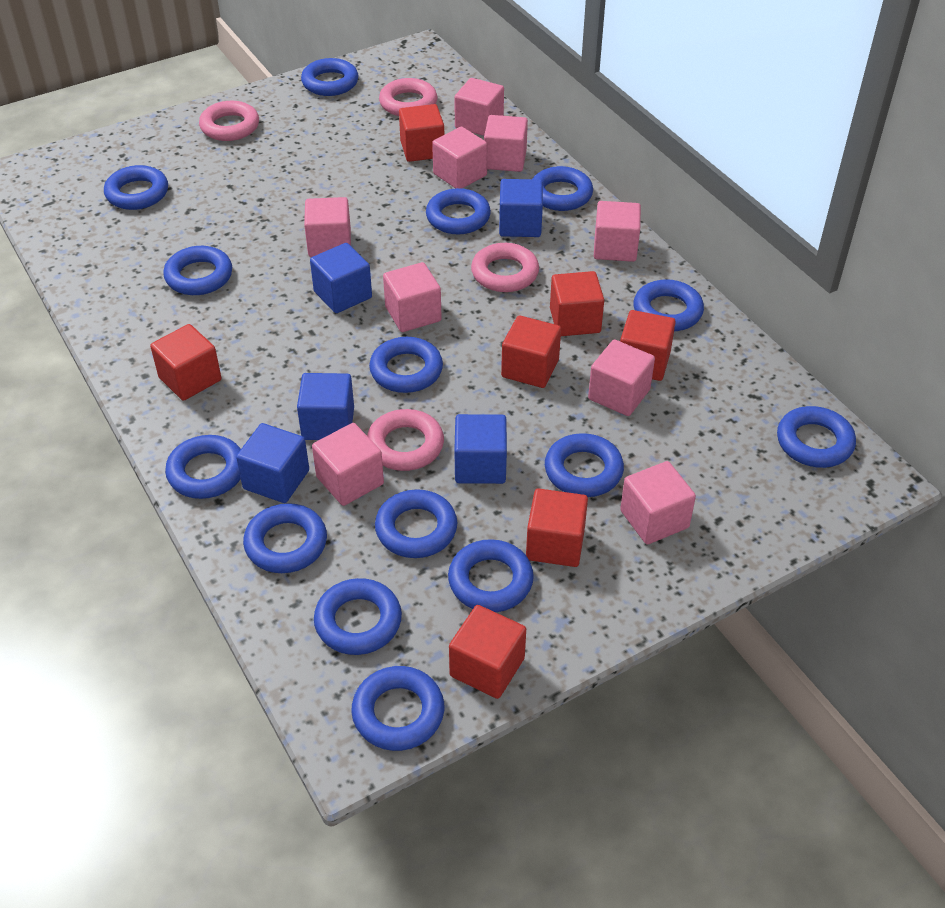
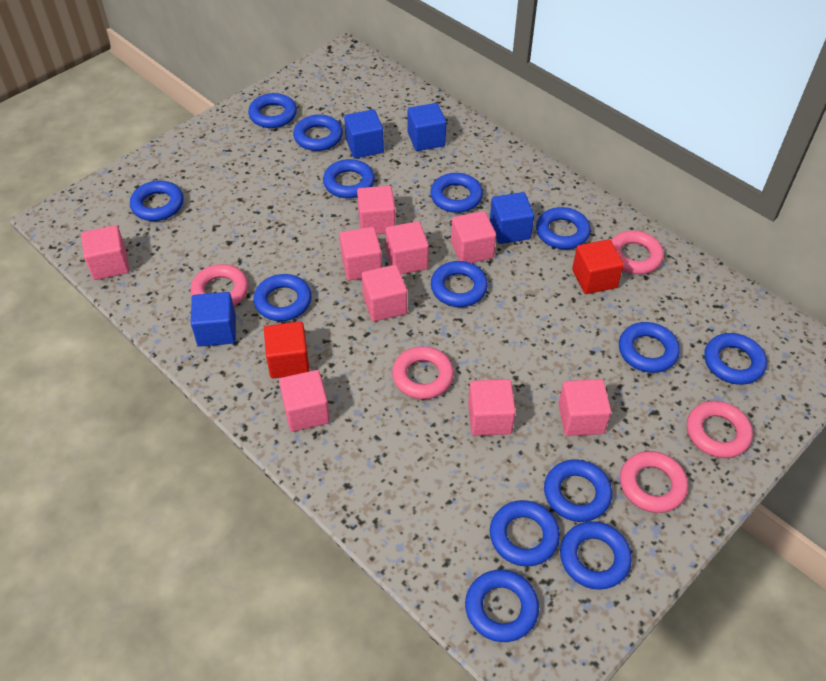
blue cube: [236,423,309,503] [297,373,354,440] [310,243,372,313] [454,414,507,484] [499,179,543,237] = 5 -> [191,292,236,347] [344,109,384,158] [408,103,446,151] [490,192,534,244] = 4
blue ring: [104,165,168,210] [163,246,232,295] [165,435,241,499] [243,503,327,573] [301,58,358,96] [314,578,402,655] [351,666,444,751] [369,337,443,393] [375,489,457,558] [426,188,491,235] [448,539,534,612] [533,166,593,211] [545,433,624,497] [633,279,704,331] [777,406,856,468] = 15 -> [130,180,184,221] [248,93,297,128] [253,274,312,321] [293,115,343,151] [323,159,375,198] [430,173,483,213] [431,261,488,307] [465,570,539,642] [490,500,560,567] [536,207,591,249] [544,459,612,522] [560,521,632,590] [619,322,680,373] [704,333,767,385] = 14
pink ring: [199,101,259,141] [367,409,444,471] [379,78,437,116] [471,243,539,292] = 4 -> [190,264,248,306] [392,346,454,399] [611,230,664,274] [620,451,688,513] [687,401,753,458] = 5
red cube: [150,324,222,401] [399,104,444,162] [449,605,526,699] [501,315,561,388] [526,488,588,567] [550,271,604,336] [620,310,676,381] = 7 -> [264,321,310,379] [572,239,624,294] = 2

